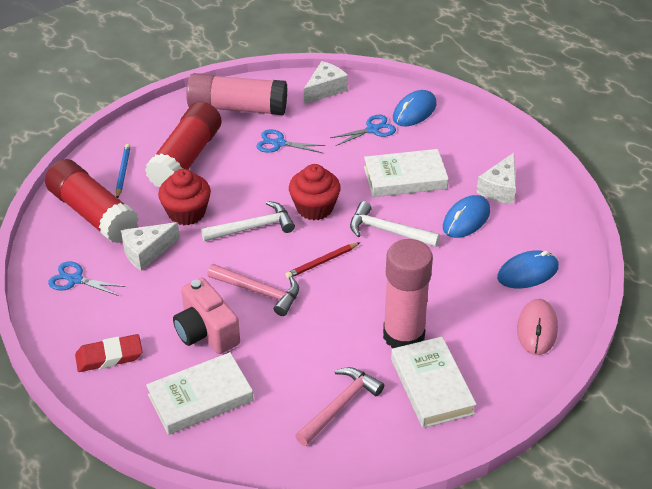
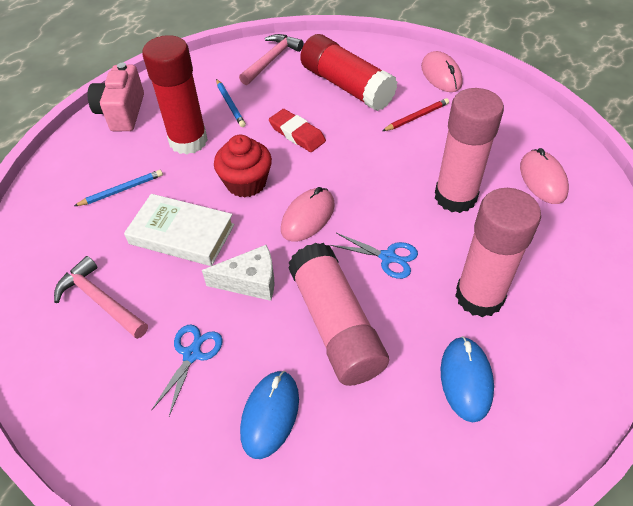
blue mouse: [393,90,436,126] [443,195,490,238] [497,250,559,288] = 3 -> [240,371,299,459] [441,336,494,422] = 2
blue pencil: [116,144,131,198] = 1 -> [74,170,163,206] [216,79,246,127] = 2
blue scissors: [48,262,126,296] [256,130,325,153] [330,115,396,146] = 3 -> [151,325,223,416] [330,233,418,279] = 2
pink glue stick: [186,73,287,115] [383,239,433,348] = 2 -> [288,243,389,386] [435,88,504,213] [455,188,541,317] = 3
pink mouse: [517,299,558,355] = 1 -> [281,187,335,242] [421,51,463,92] [520,148,569,204] = 3
red cupcake: [158,169,211,225] [289,164,341,220] = 2 -> [214,135,272,198] = 1
white book: [146,352,254,435] [364,149,449,197] [391,337,477,428] = 3 -> [124,194,235,266] = 1
white cheese: [121,222,180,271] [304,61,348,104] [476,153,516,204] = 3 -> [202,245,275,301] = 1
white hammer: [201,201,295,242] [350,201,440,247] = 2 -> none = 0

